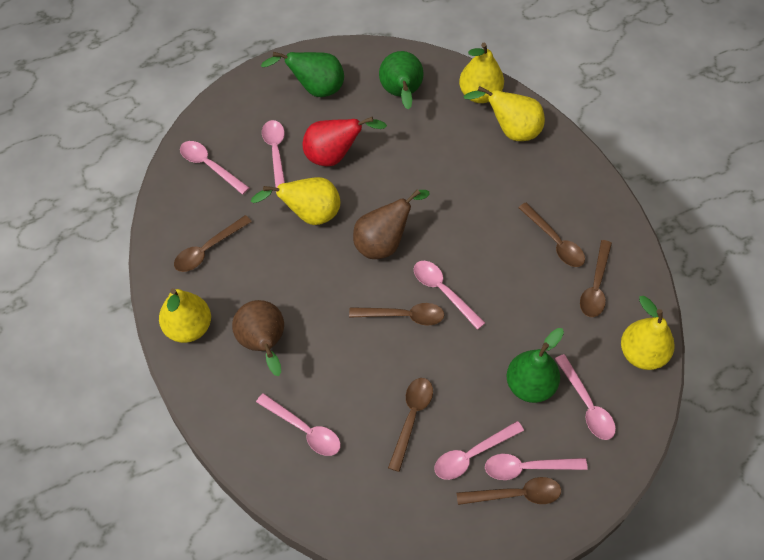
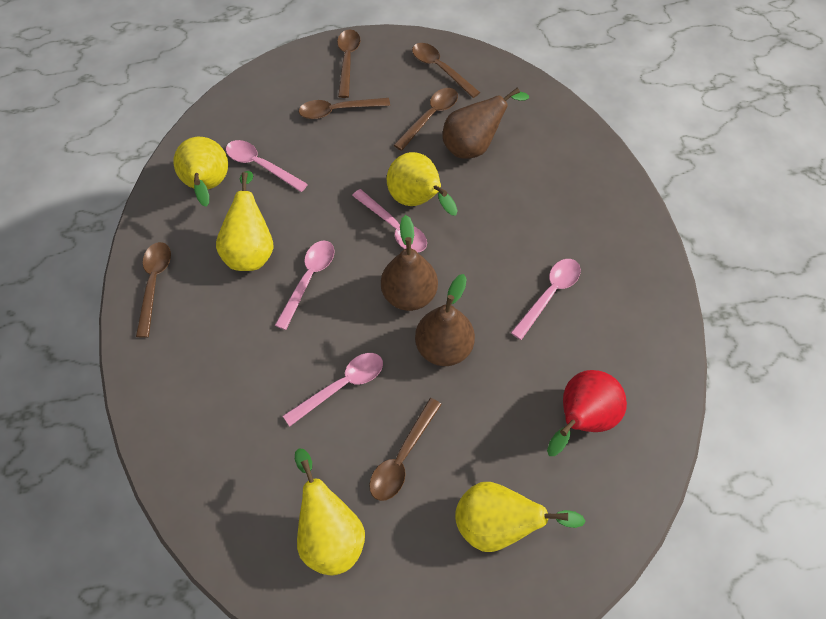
brown pear: [232,300,284,376] [353,189,430,259] = 2 -> [381,215,438,311] [415,274,475,366] [442,88,529,159] = 3
green pear: [261,52,344,97] [379,51,424,110] [506,328,564,403] = 3 -> none = 0
pink spoon: [180,141,249,195] [256,393,341,456] [262,120,285,188] [414,261,485,330] [434,421,524,480] [485,454,588,480] [555,354,616,440] = 7 -> [226,140,308,192] [275,240,335,330] [283,353,383,426] [352,189,427,252] [511,259,581,340] = 5

